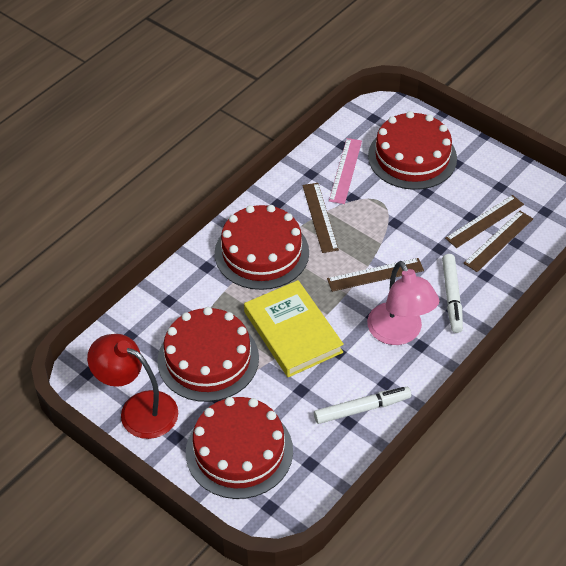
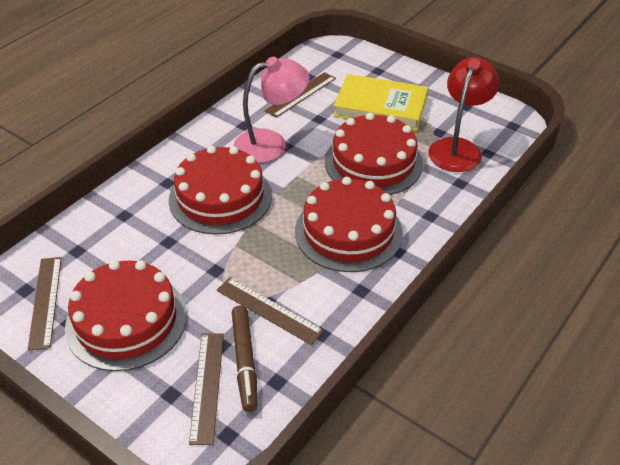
brown marker: none = 0 -> [232,306,258,412] = 1
pink ruler: [329,138,362,204] = 1 -> none = 0
white marker: [314,387,411,424] [442,254,463,333] = 2 -> none = 0

